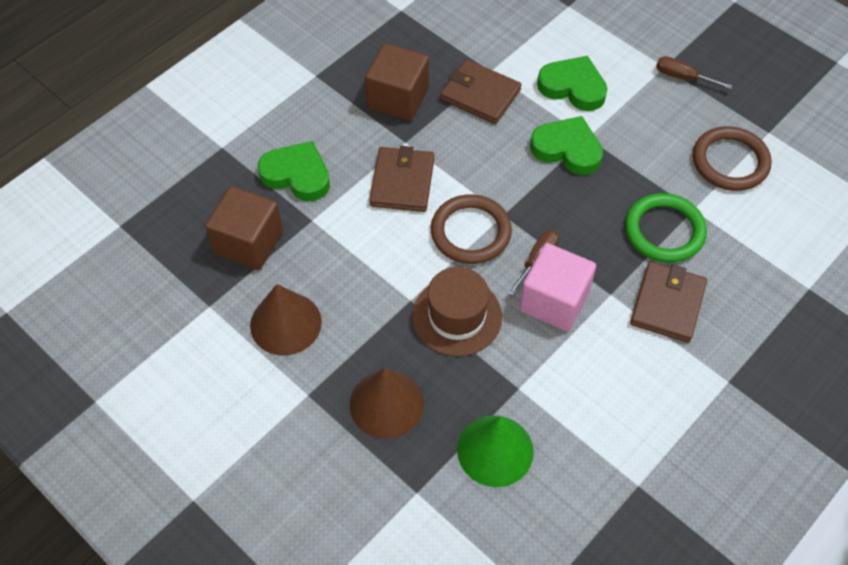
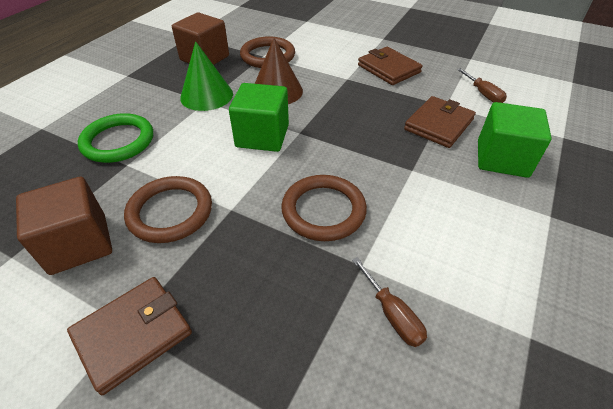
brown cone: [250,284,322,355] [350,368,424,439] = 2 -> [255,38,303,104] = 1
brown hat: [412,267,502,356] = 1 -> none = 0
brown ring: [431,194,512,264] [693,126,772,191] = 2 -> [124,176,212,243] [240,36,295,68] [281,175,367,241] = 3
green cube: none = 0 -> [229,83,289,152] [478,102,551,178] = 2
green heart: [258,141,330,201] [530,116,603,175] [537,56,608,111] = 3 -> none = 0
pink cube: [519,243,596,331] = 1 -> none = 0

